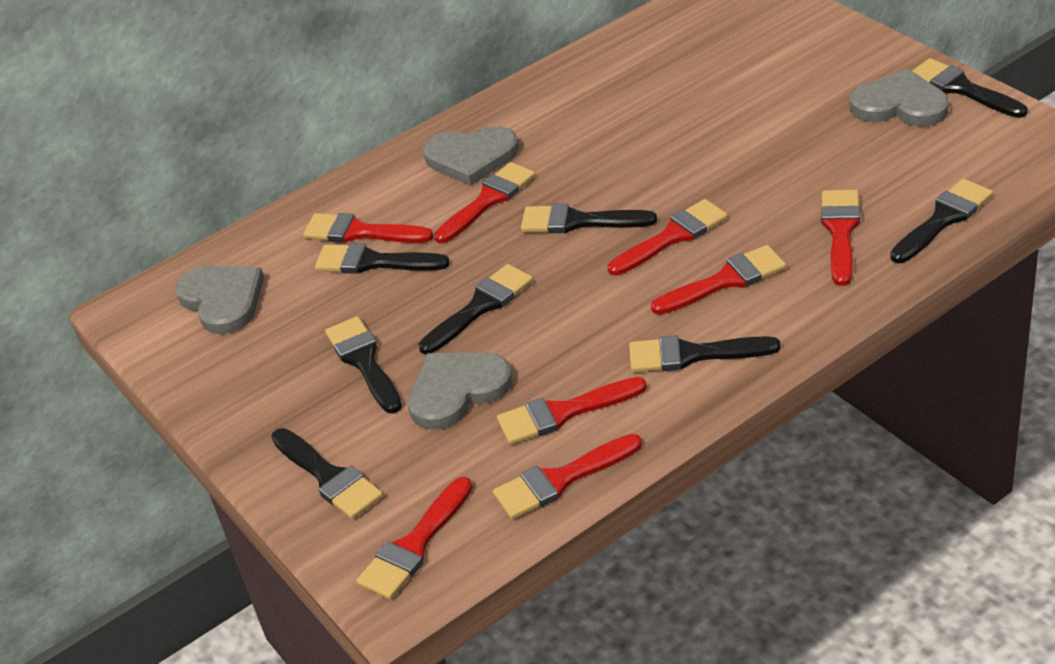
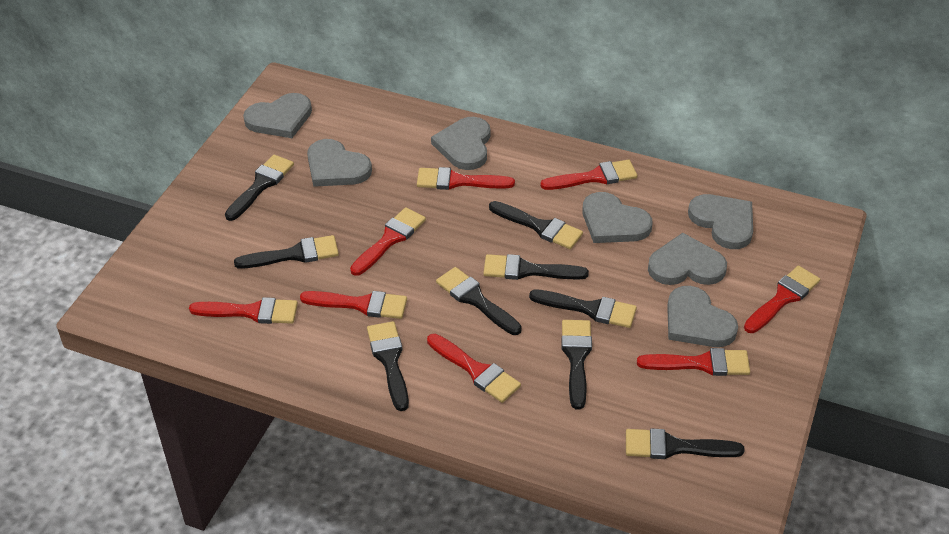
black brush: [271,428,383,519] [315,243,450,274] [325,316,402,413] [419,264,533,354] [521,204,657,233] [629,335,781,372] [890,179,993,263] [912,58,1028,118] = 8 -> [225,155,294,221] [234,235,339,269] [367,321,409,411] [436,267,522,335] [483,254,589,280] [489,201,583,249] [529,289,637,328] [561,320,592,410] [626,428,745,459] = 9
grey heart: [175,265,264,334] [408,352,512,430] [423,126,519,185] [850,68,949,126] = 4 -> [243,93,312,138] [307,139,372,187] [431,117,490,170] [582,192,652,243] [648,233,727,285] [667,286,738,347] [688,194,753,249] = 7

